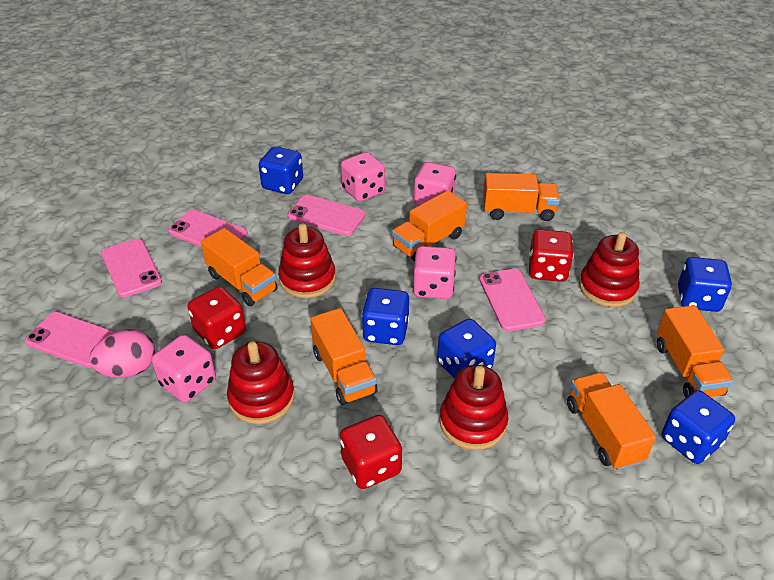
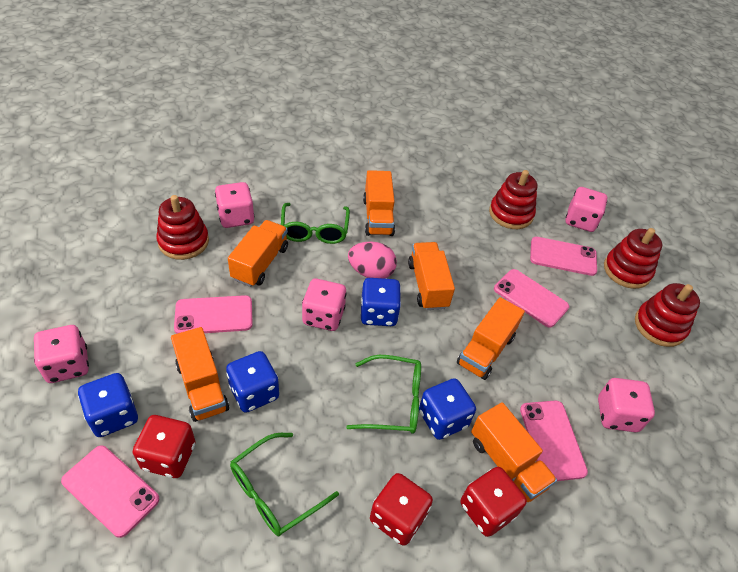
blue dice: [259,146,303,194] [362,288,409,345] [437,319,496,379] [662,390,735,464] [678,257,732,312] = 5 -> [78,373,138,437] [226,351,279,413] [361,278,401,326] [419,378,476,440] = 4
green glasses: none = 0 -> [230,433,339,536] [281,203,350,244] [346,355,421,434] = 3
pink dice: [151,335,216,403] [341,152,385,202] [413,246,456,299] [414,162,456,206] = 4 -> [34,325,89,383] [215,182,254,228] [302,278,347,331] [566,187,607,232] [598,378,655,432] = 5

